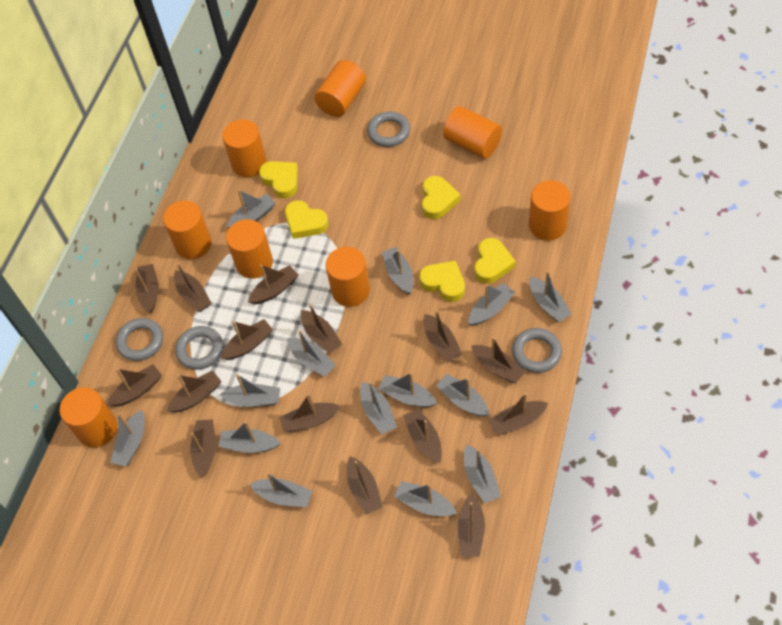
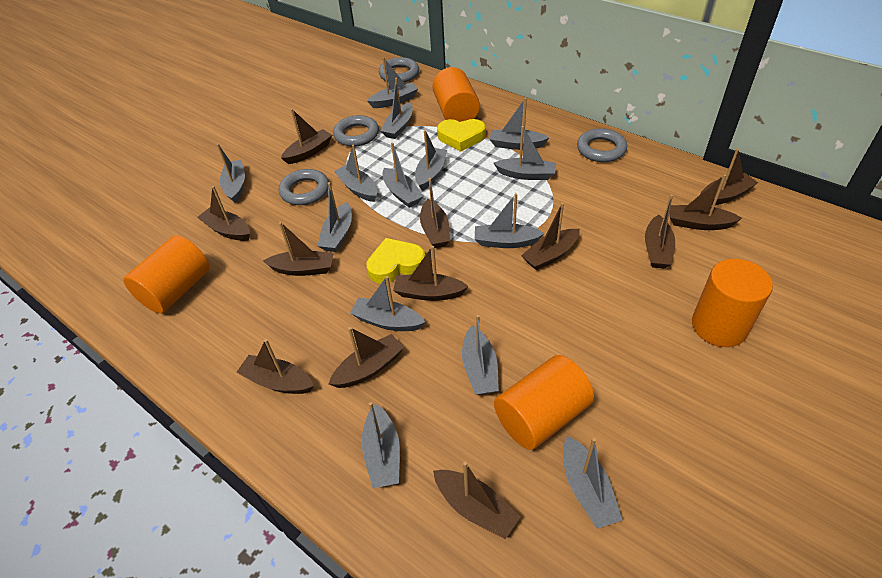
brown boat: [107,364,162,407] [135,264,159,313] [167,370,222,412] [174,263,211,312] [190,419,216,478] [221,319,273,360] [248,265,298,304] [279,394,340,432] [301,304,342,354] [347,456,383,515] [403,408,442,463] [423,310,463,362] [458,493,485,557] [471,337,526,383] [489,393,548,435] = 15 -> [197,186,250,241] [236,339,314,394] [263,222,334,276] [281,109,332,164] [329,327,404,388] [393,246,469,301] [420,178,450,248] [433,462,521,539] [521,203,580,270] [645,195,675,269] [669,174,742,230] [700,148,758,206] = 12
orange cylinder: [60,387,117,448] [163,201,212,259] [222,119,267,177] [226,219,273,278] [314,60,366,117] [326,247,370,307] [443,106,502,158] [529,180,570,241] = 8 -> [123,235,210,314] [432,67,480,122] [494,355,594,450] [692,259,773,347] = 4
yellow heart: [259,161,298,199] [285,200,328,239] [419,261,465,302] [422,176,460,219] [474,238,516,284] = 5 -> [366,238,425,284] [437,119,486,152] = 2

